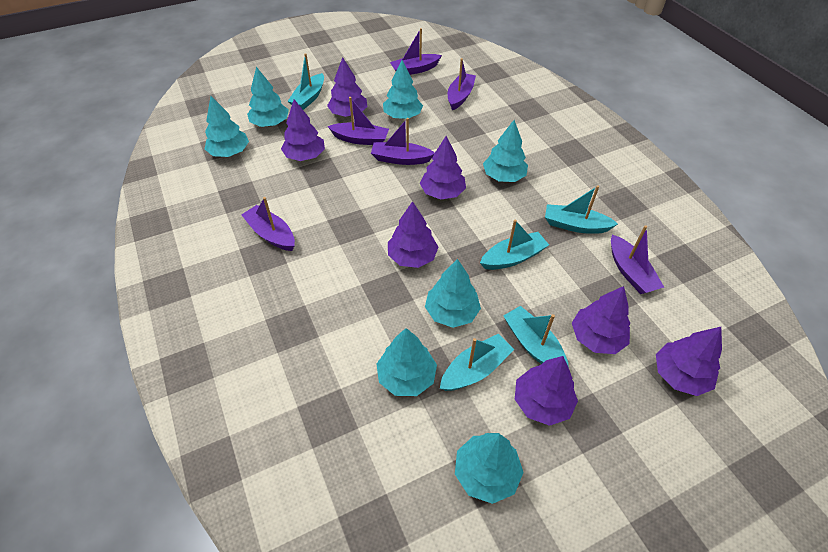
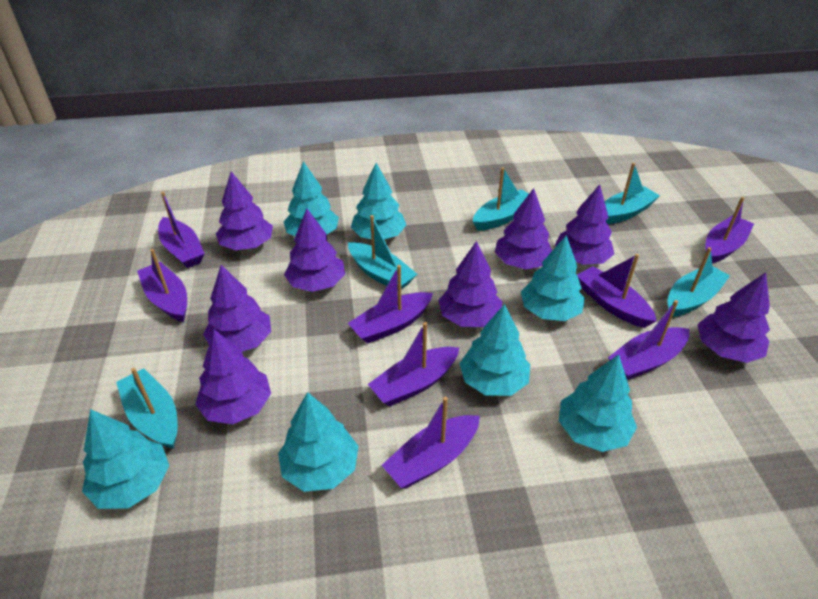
purple boat: [241,197,295,251] [328,97,389,145] [371,118,435,165] [390,28,442,75] [448,58,476,110] [611,225,664,294] = 6 -> [137,249,187,322] [158,192,205,268] [348,265,433,344] [368,322,459,406] [382,397,480,488] [577,254,657,328] [608,300,689,380] [705,197,754,264] = 8
purple tree: [281,99,325,161] [327,57,368,117] [388,201,438,268] [420,136,466,200] [515,356,578,426] [572,286,630,354] [656,327,722,396] = 7 -> [195,330,271,424] [203,265,271,352] [216,172,273,251] [284,208,345,292] [438,241,502,327] [495,188,552,269] [555,184,614,265] [697,272,770,363] = 8

